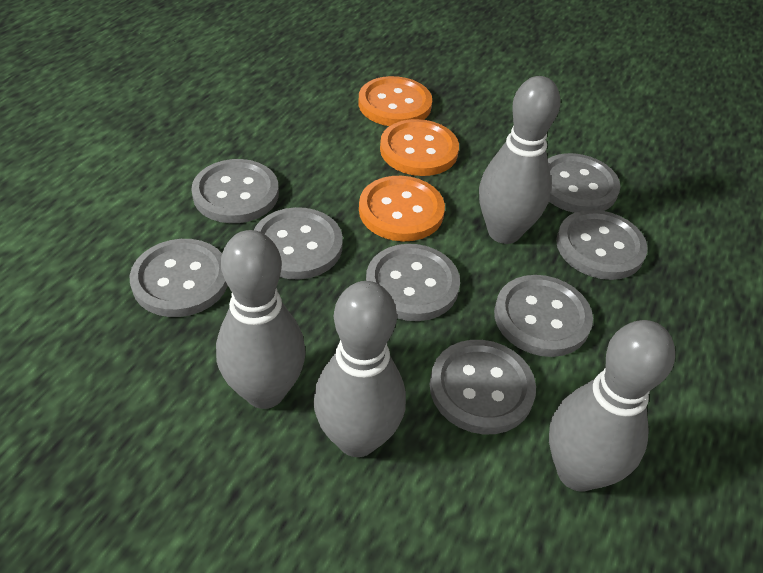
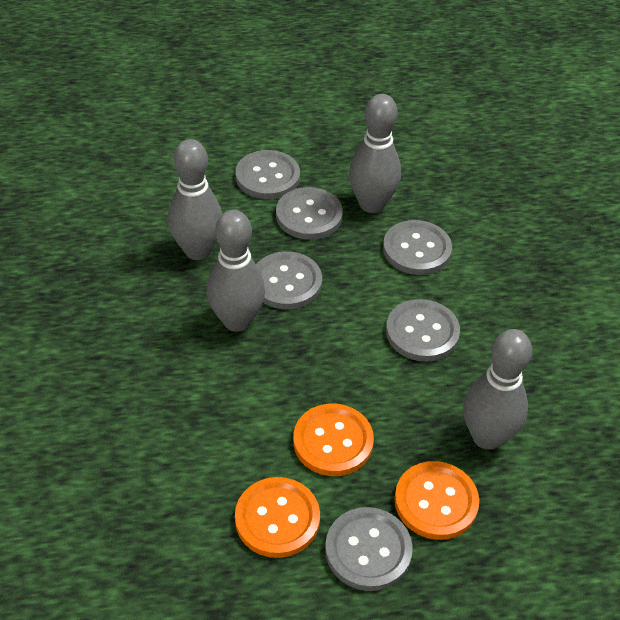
grey button: [130,239,228,317] [191,159,279,223] [254,207,343,279] [366,244,460,321] [430,340,536,434] [494,275,593,357] [548,153,621,213] [556,210,648,280] = 8 -> [236,150,300,199] [256,251,322,310] [276,187,343,240] [325,507,413,591] [383,220,452,275] [386,299,460,362] = 6

